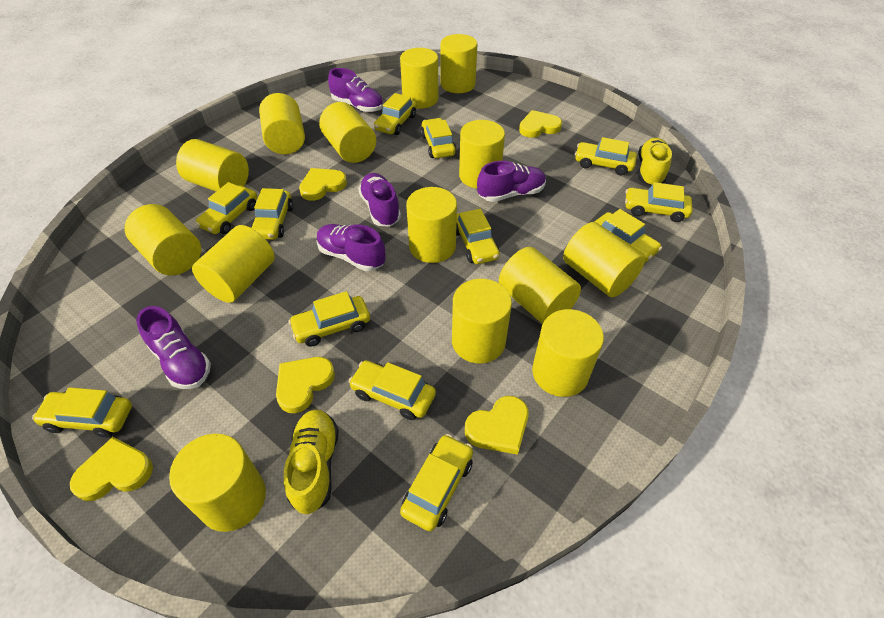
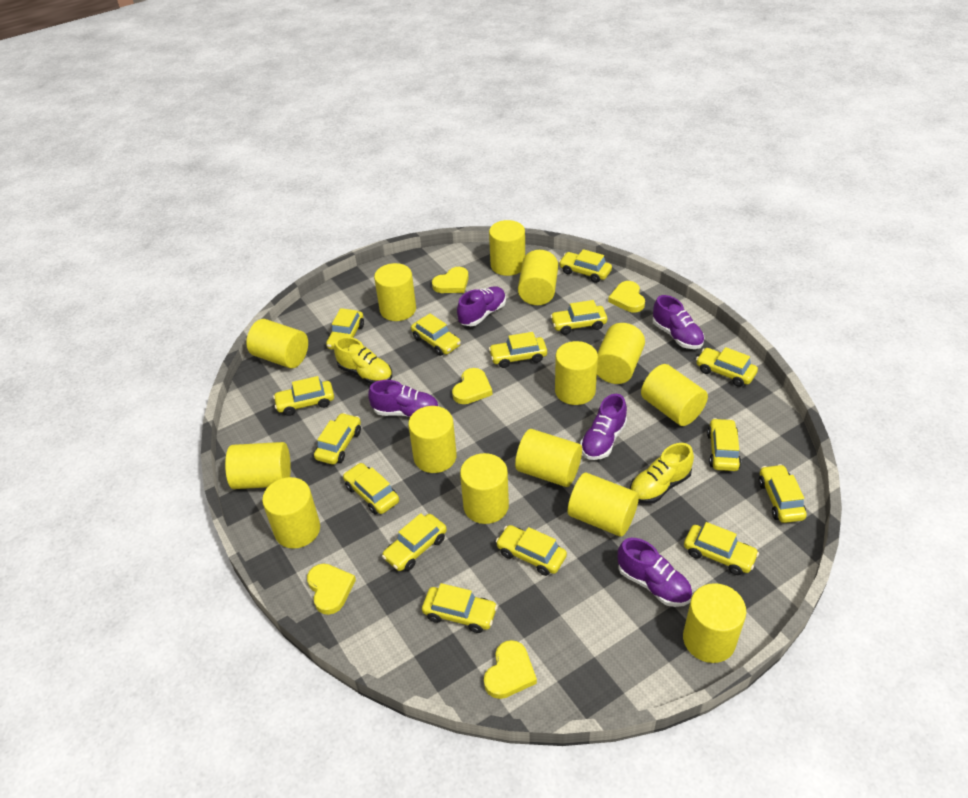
yellow car: [32,387,132,438] [195,182,257,234] [251,188,293,240] [289,291,370,347] [349,360,436,420] [374,93,416,135] [400,434,473,531] [421,118,456,158] [456,209,500,264] [575,137,637,175] [595,209,662,262] [625,182,693,222] = 12 -> [273,376,334,416] [314,413,361,465] [326,308,364,350] [343,463,399,514] [382,513,447,571] [411,314,461,356] [422,583,498,633] [489,332,547,368] [496,525,567,576] [550,300,607,335] [559,249,612,283] [684,522,759,575] [696,347,758,387] [707,418,741,471] [759,464,807,523] = 15

